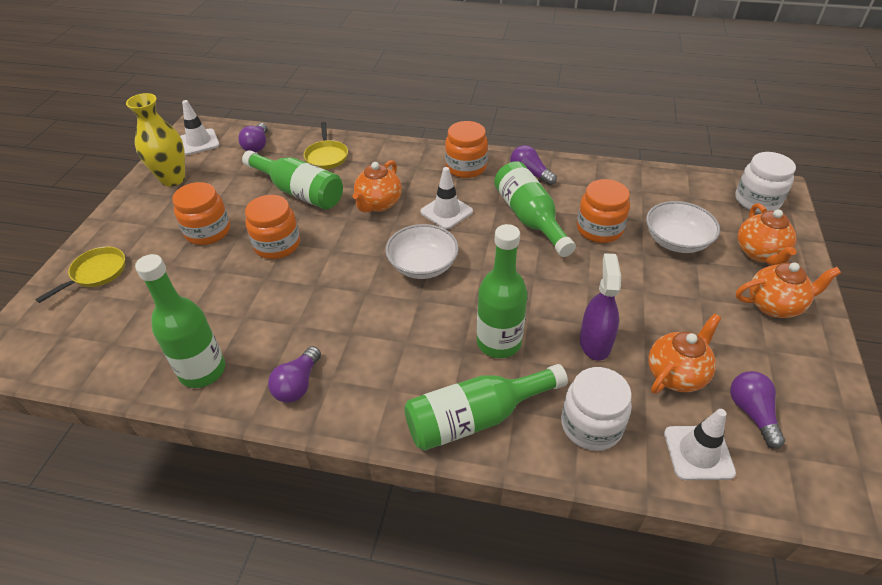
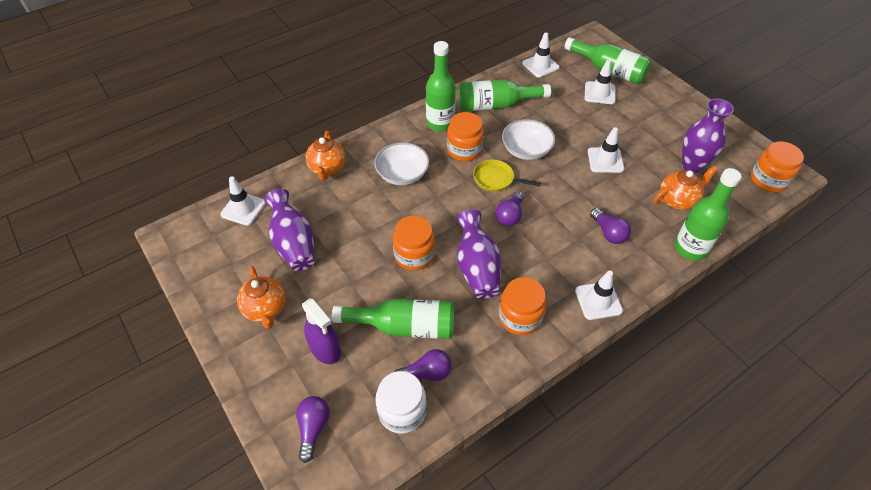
orange teapot: [353,160,402,212] [648,313,721,394] [736,263,841,318] [738,203,797,265] = 4 -> [237,266,286,329] [306,130,346,180] [654,166,718,210] = 3
purple vase: none = 0 -> [264,189,315,271] [456,210,501,299] [682,99,734,173] = 3
white jar: [561,367,632,451] [735,152,796,213] = 2 -> [375,371,427,434] = 1
white traffic cone: [180,100,220,155] [420,167,473,229] [664,409,736,480] = 3 -> [220,176,266,226] [522,33,560,78] [575,270,623,320] [585,60,615,104] [588,127,624,173] = 5
yellow pan: [35,247,125,303] [304,122,348,169] = 2 -> [473,160,541,192] = 1
yellow vase: [126,93,185,187] = 1 -> none = 0

